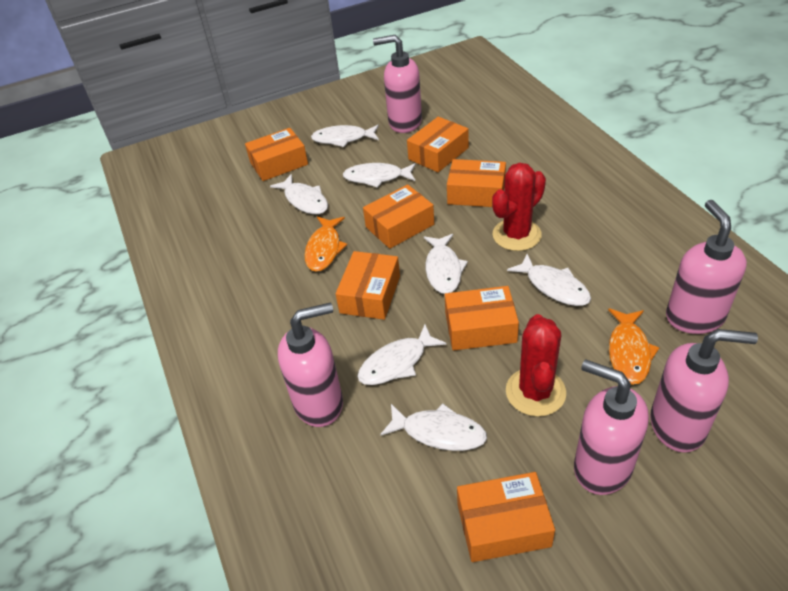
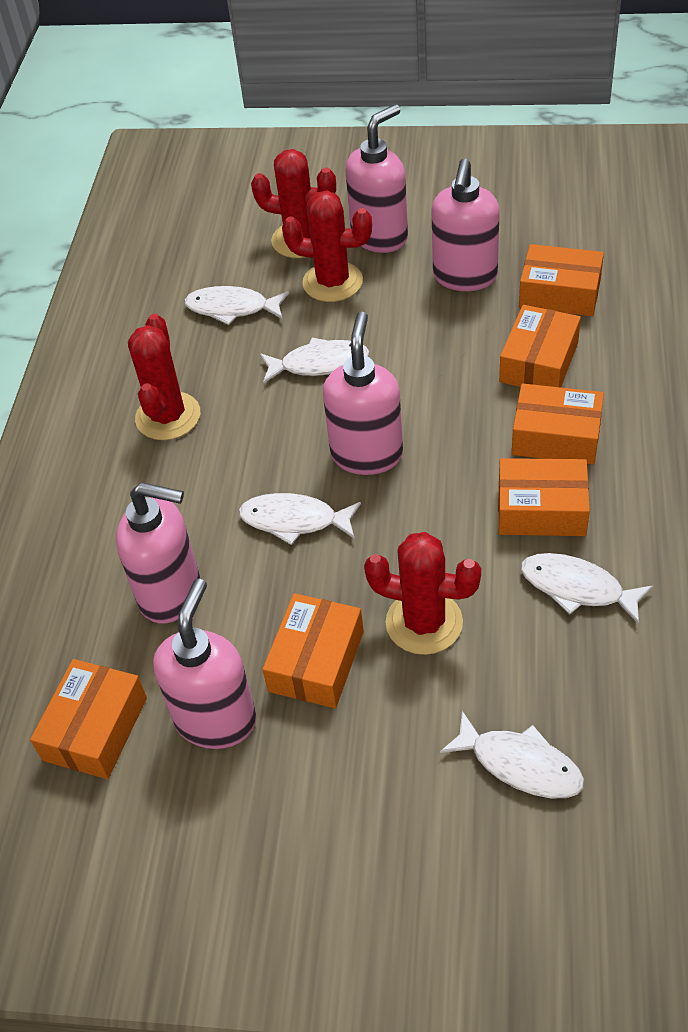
orange box: [245,128,308,181] [335,251,400,320] [363,184,434,249] [407,117,469,172] [445,286,519,351] [447,159,506,207] [457,472,555,562] = 7 -> [30,659,147,779] [262,593,364,708] [498,458,590,536] [499,305,581,387] [512,384,604,465] [519,244,604,316] = 6
orange fish: [305,217,347,272] [608,308,659,385] = 2 -> none = 0
red cactus: [492,163,546,251] [506,314,566,417] = 2 -> [128,314,200,440] [251,149,336,258] [282,190,372,302] [364,532,481,655] = 4
white fish: [270,174,328,214] [311,125,379,147] [343,163,416,188] [357,324,446,385] [380,403,487,451] [424,234,468,294] [507,254,591,306] = 7 -> [184,286,289,325] [239,493,361,545] [260,337,369,383] [440,711,584,798] [521,553,653,624] = 5

